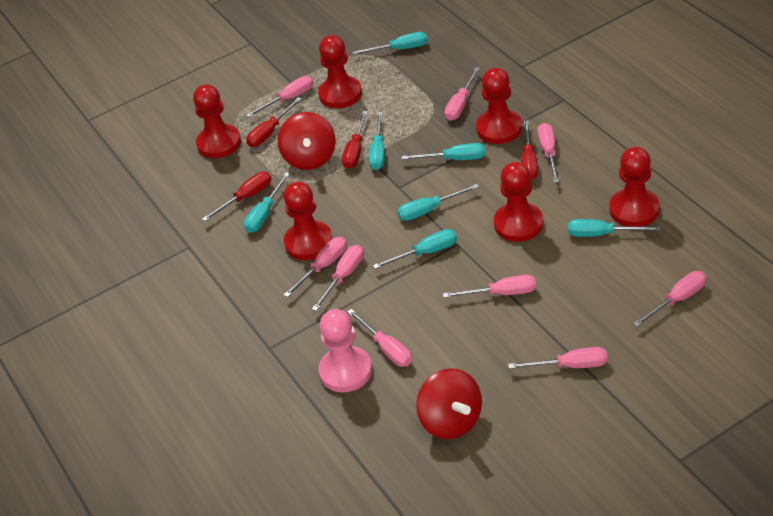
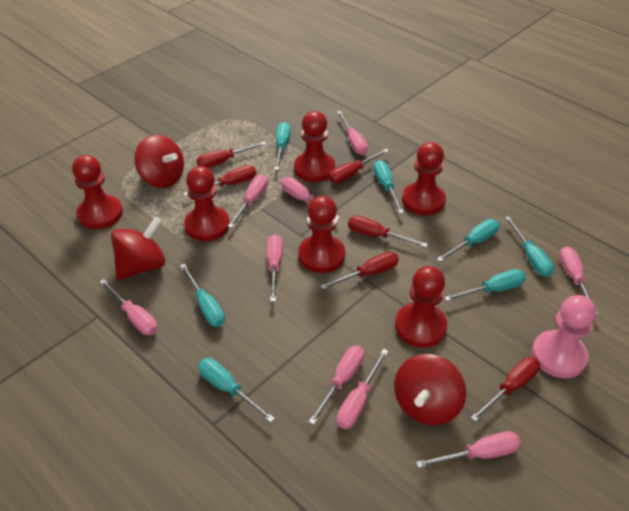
red screwdriver: [202,172,272,221] [246,97,302,147] [342,111,368,169] [521,120,538,181] = 4 -> [183,165,256,196] [196,141,266,168] [320,252,399,289] [329,149,389,184] [348,216,428,247] [471,357,540,422] = 6
red spinning top: [278,112,336,170] [416,368,482,439] = 2 -> [111,217,165,280] [134,135,184,188] [394,354,466,425] = 3

